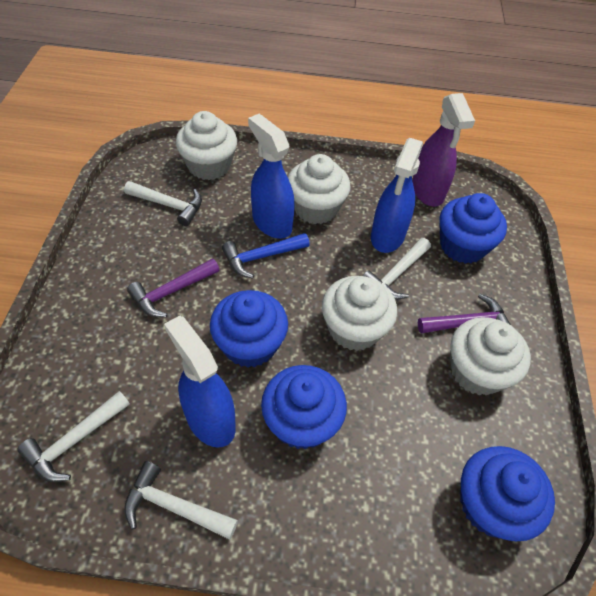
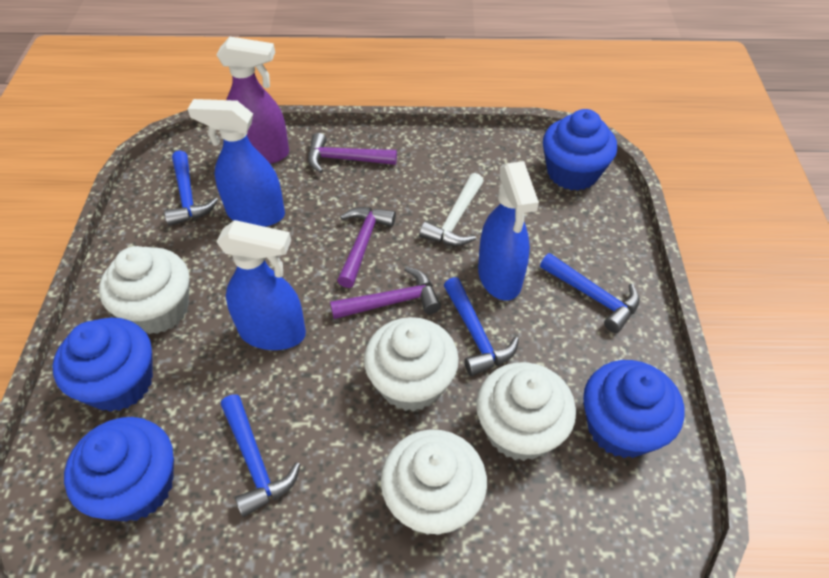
blue hammer: [222,233,310,279] = 1 -> [164,151,218,226] [221,394,301,517] [444,277,519,376] [540,253,640,333] = 4
purple hammer: [127,258,219,317] [418,294,511,333] = 2 -> [308,133,397,173] [330,266,441,319] [337,207,396,288] = 3
white hammer: [17,391,130,482] [124,181,202,226] [124,461,238,540] [363,238,431,300] = 4 -> [419,173,484,246] = 1

